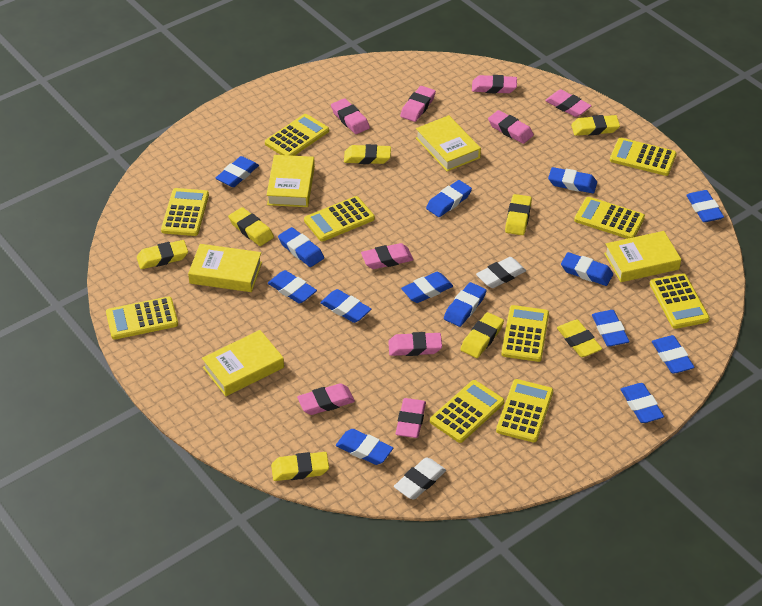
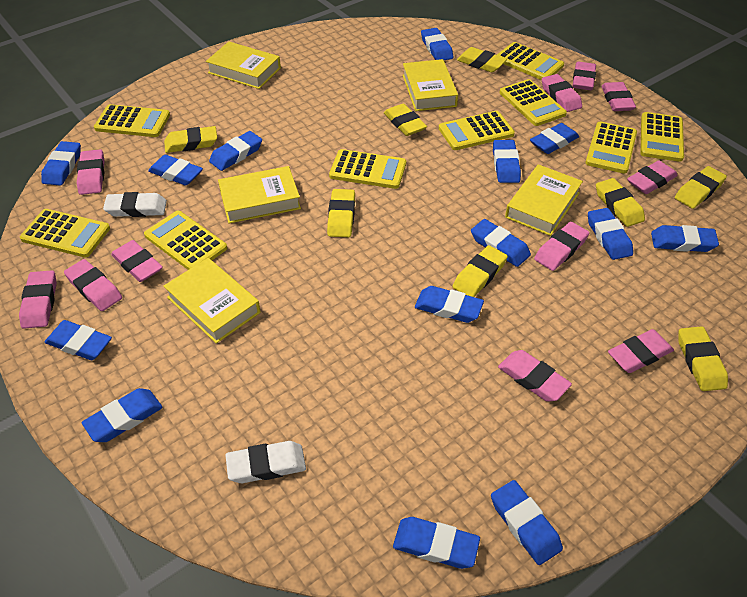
pink eraser: [297,383,355,415] [331,98,370,134] [361,243,413,269] [388,332,442,356] [396,398,426,438] [400,86,436,122] [472,75,517,93] [488,110,534,144] [545,90,591,117] = 9 -> [19,270,57,329] [64,259,122,311] [77,149,105,195] [111,240,163,282] [498,350,572,402] [534,222,589,271] [542,74,582,112] [572,62,596,90] [601,82,636,111] [608,329,674,373] [627,160,678,194] = 11
yellow calculator: [106,296,178,340] [161,188,209,236] [265,114,329,156] [304,196,375,242] [430,380,504,443] [496,379,553,442] [501,305,549,362] [574,197,645,239] [610,138,677,176] [650,273,710,329] = 10 -> [20,209,110,258] [94,104,170,137] [144,211,227,270] [329,149,406,189] [439,111,515,150] [497,42,564,80] [500,79,567,126] [585,121,637,174] [641,112,684,162] = 9

